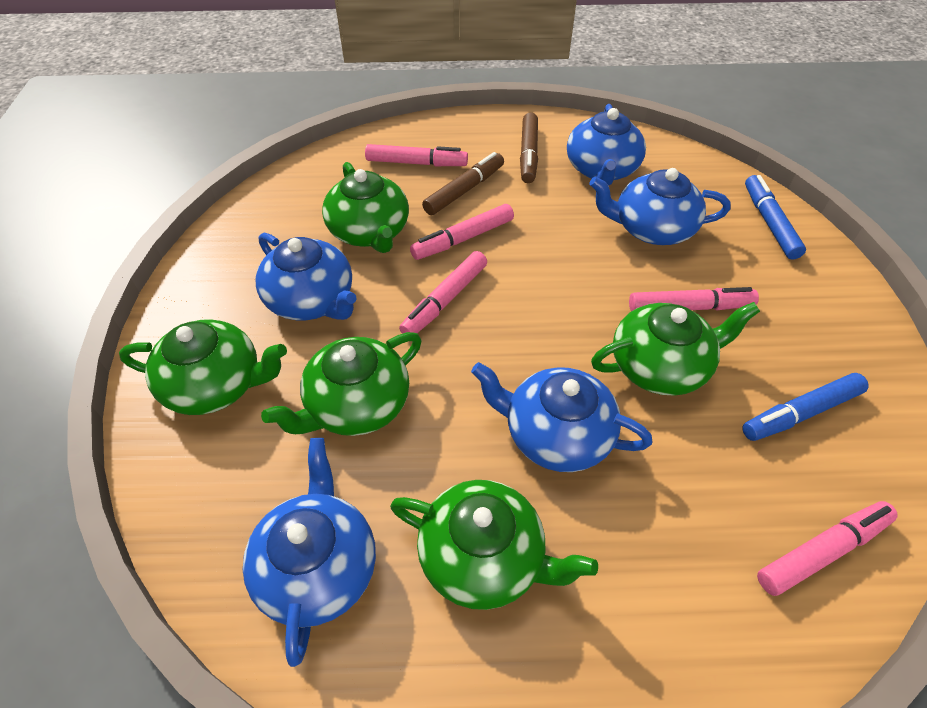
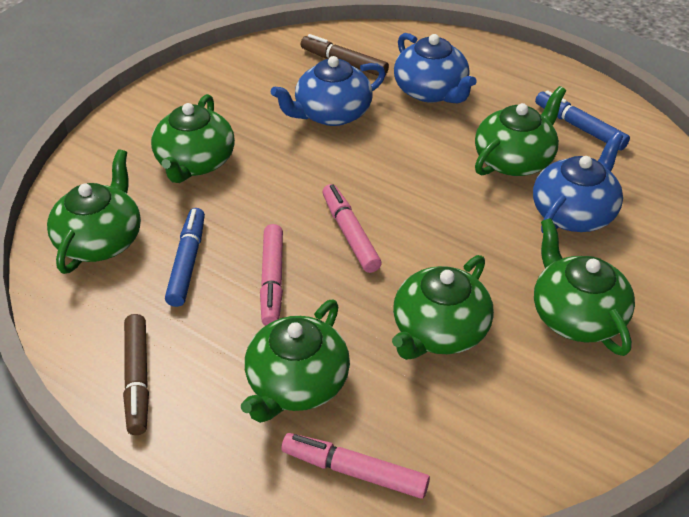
blue teapot: [242,438,376,667] [255,233,357,321] [471,362,652,472] [567,104,646,185] [589,168,730,245] = 5 -> [271,56,386,126] [394,33,476,103] [533,132,623,233] = 3
green teapot: [119,319,287,415] [261,332,421,436] [322,162,409,253] [390,480,598,610] [591,302,760,396] = 5 -> [47,149,141,274] [151,94,235,183] [241,300,350,423] [392,255,494,360] [475,86,566,176] [534,218,635,356] = 6
pink marker: [365,144,468,166] [399,251,487,334] [410,204,514,260] [629,287,759,311] [757,501,898,596] = 5 -> [260,224,283,326] [281,433,430,499] [322,184,382,273] = 3

